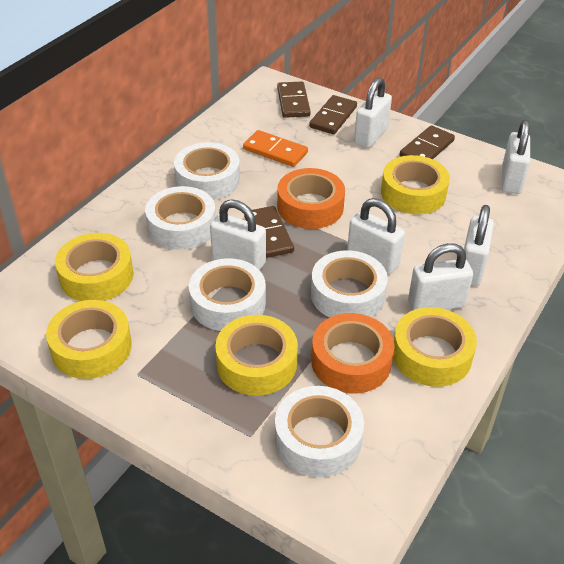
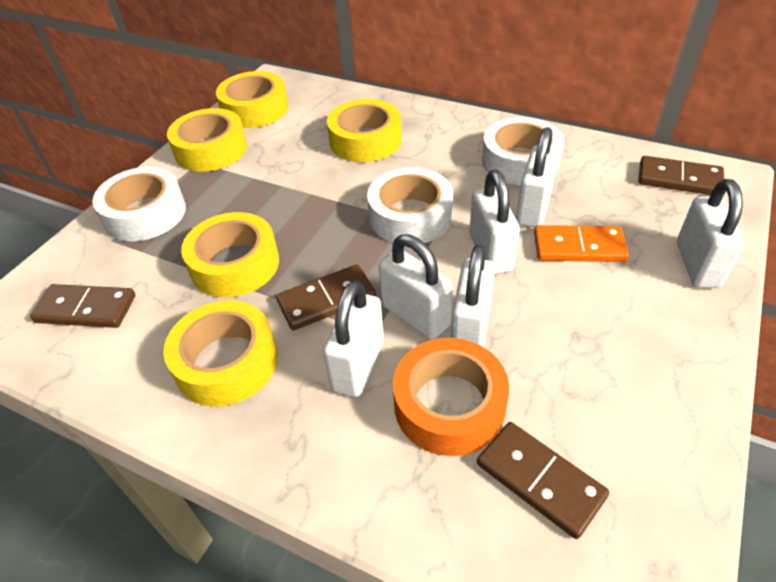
orange tape: [277,168,345,229] [311,313,394,393] = 2 -> [393,338,509,456] = 1
white tape: [145,186,216,250] [174,142,240,200] [189,258,266,331] [275,386,364,477] [311,250,388,318] = 5 -> [92,167,186,241] [367,167,453,243] [482,117,564,185] = 3

